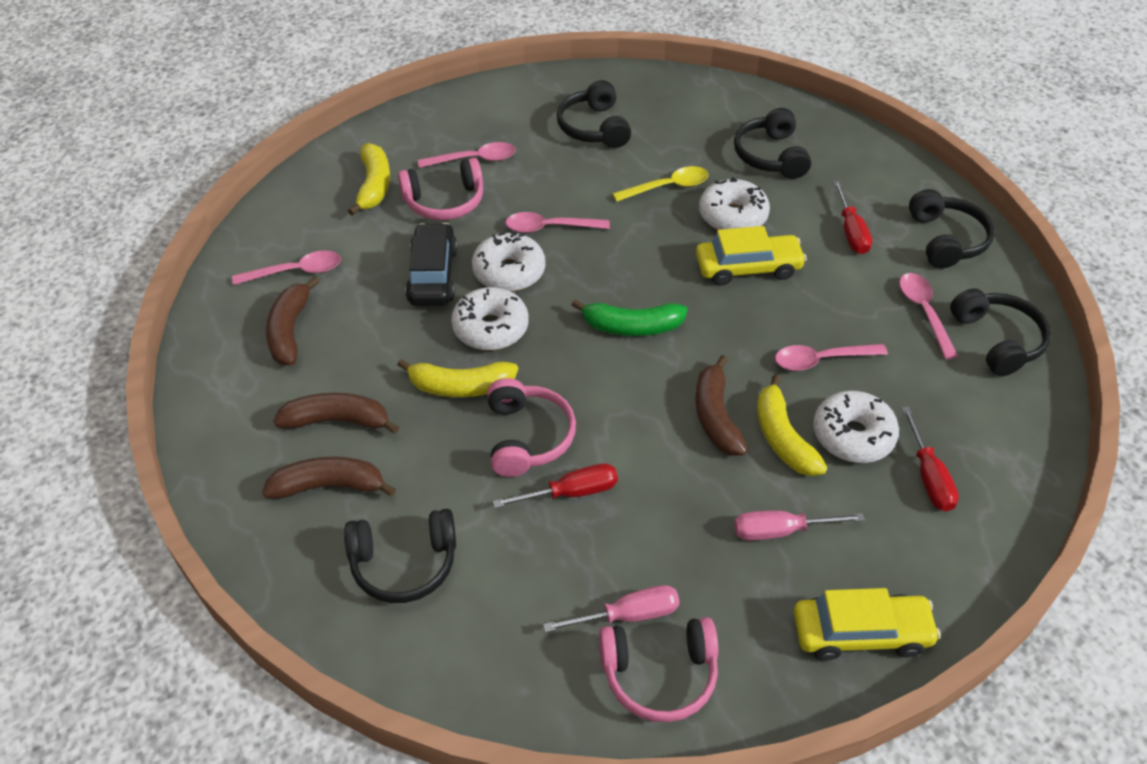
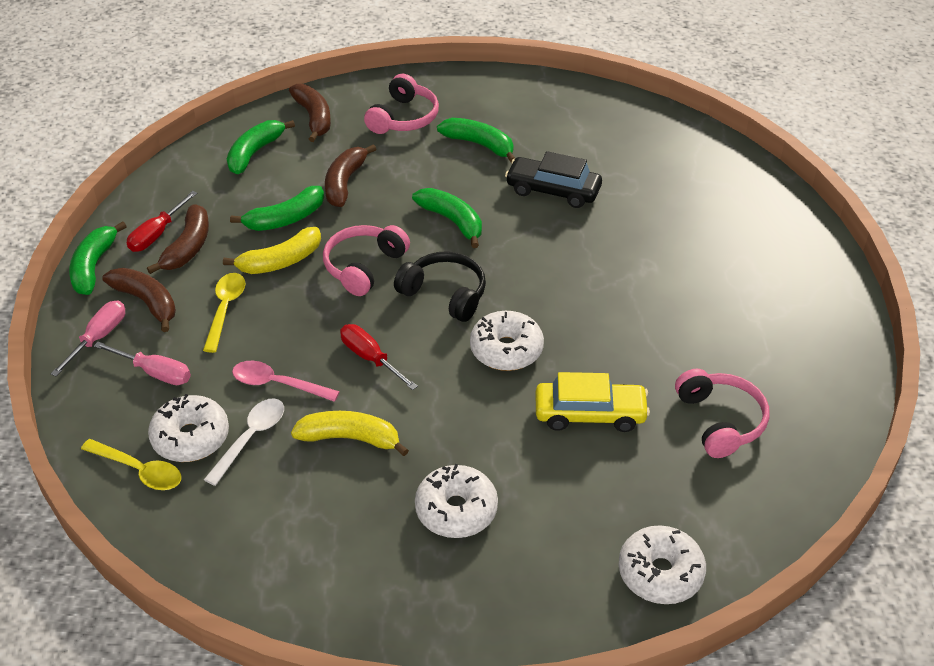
black headphones: [344,509,456,603] [557,80,631,148] [734,108,811,179] [909,189,995,268] [950,288,1051,376] = 5 -> [394,251,486,322] = 1
green banana: [572,299,688,336] = 1 -> [69,221,127,295] [227,120,295,174] [230,186,324,231] [412,188,482,248] [437,118,516,163] = 5
pink spoon: [232,250,341,285] [418,142,516,168] [505,212,610,233] [775,344,888,371] [899,273,958,359] = 5 -> [232,361,340,402] = 1
red screwdriver: [493,463,618,508] [833,180,872,254] [902,406,959,511] = 3 -> [127,191,197,252] [340,324,418,390] = 2
white spoon: none = 0 -> [204,398,284,486] = 1
yellow banana: [348,143,390,216] [397,359,518,397] [757,374,827,476] = 3 -> [223,227,321,274] [291,411,409,456] = 2
yellow car: [696,226,807,286] [794,588,941,661] = 2 -> [536,372,650,432] = 1
yellow spoon: [612,166,709,202] = 1 -> [81,439,181,490] [203,273,246,353] = 2

